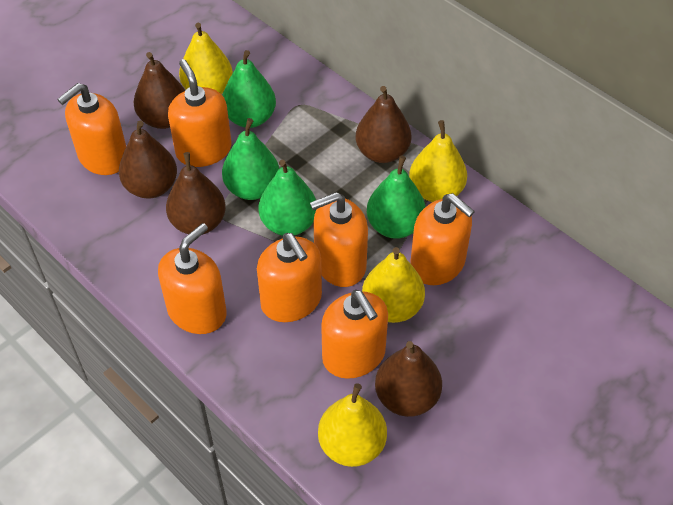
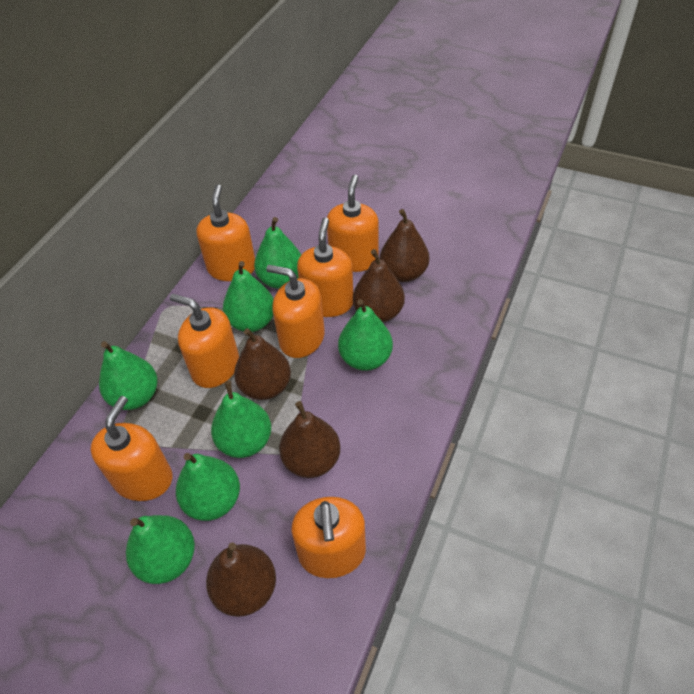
green pear: [222,50,276,128] [222,118,279,200] [258,160,317,236] [367,156,426,239] = 4 -> [99,341,157,410] [126,515,195,584] [176,453,240,521] [211,381,271,458] [223,261,274,332] [254,217,301,289] [338,299,393,371] = 7
yellow pear: [179,23,233,94] [318,383,387,467] [362,247,425,323] [409,120,467,202] = 4 -> none = 0

